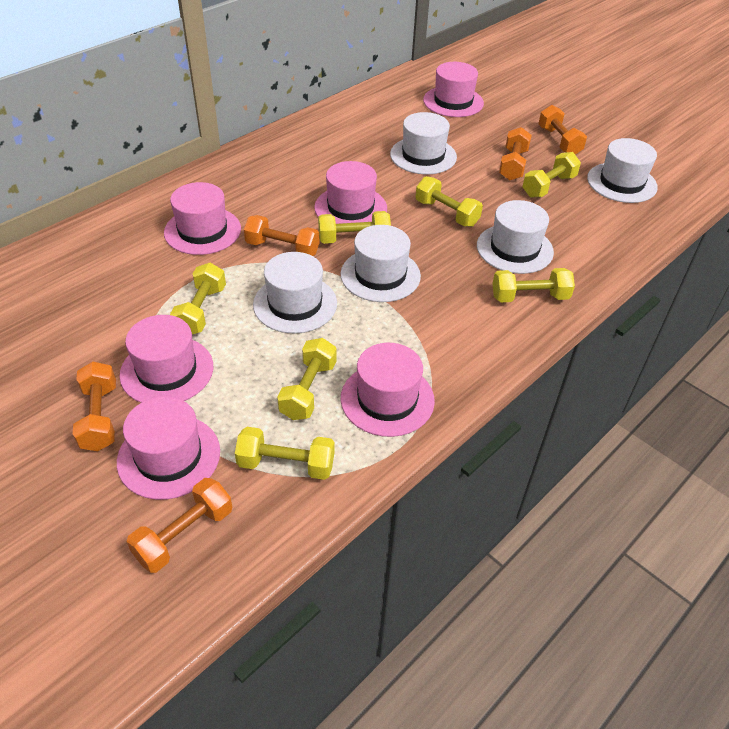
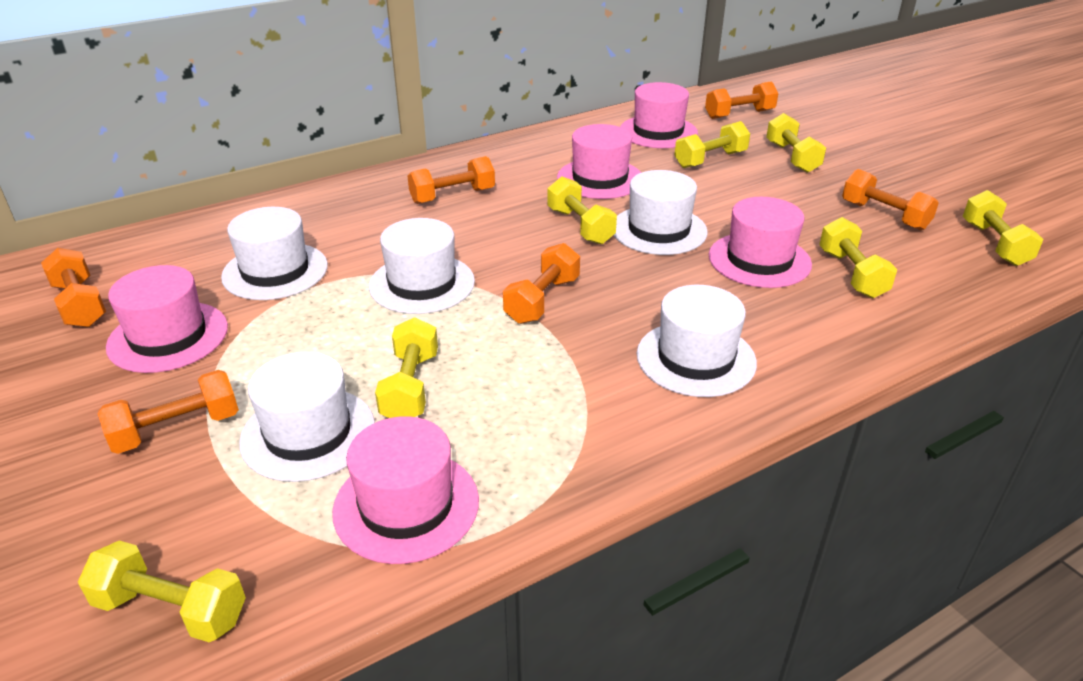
orange dumbbell: [73,362,116,451] [126,478,232,573] [244,215,319,256] [499,127,532,181] [538,105,587,154] = 5 -> [41,248,106,327] [98,370,239,454] [408,156,495,204] [503,243,580,324] [705,82,778,119] [842,169,939,230] = 6
pink hat: [117,397,220,500] [119,315,213,403] [164,182,241,255] [314,161,387,224] [341,343,435,437] [423,62,484,117] = 6 -> [106,265,228,373] [332,416,479,564] [557,124,641,199] [620,82,698,148] [709,197,812,288] = 5

